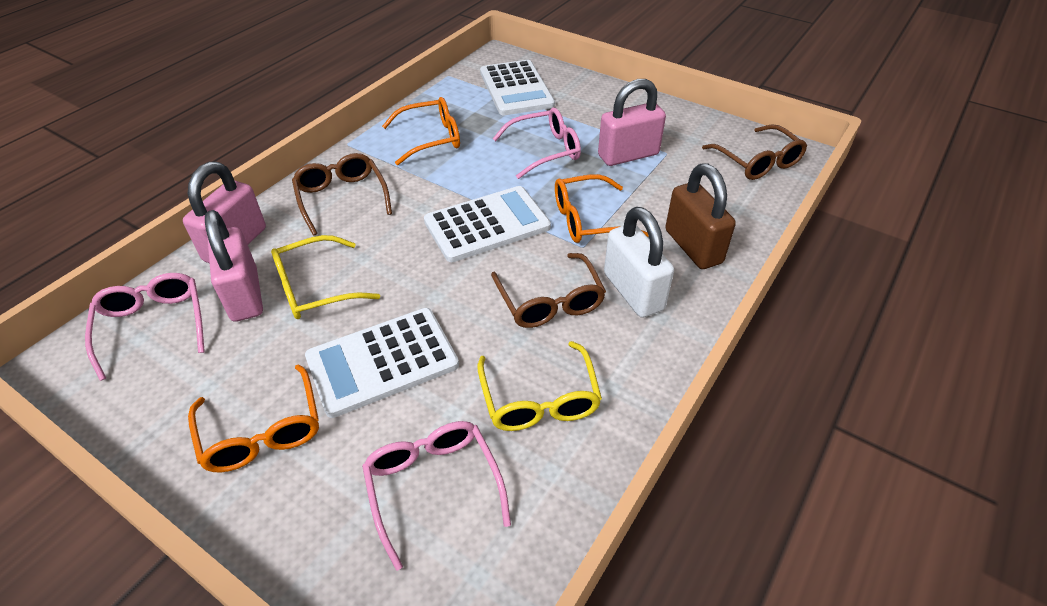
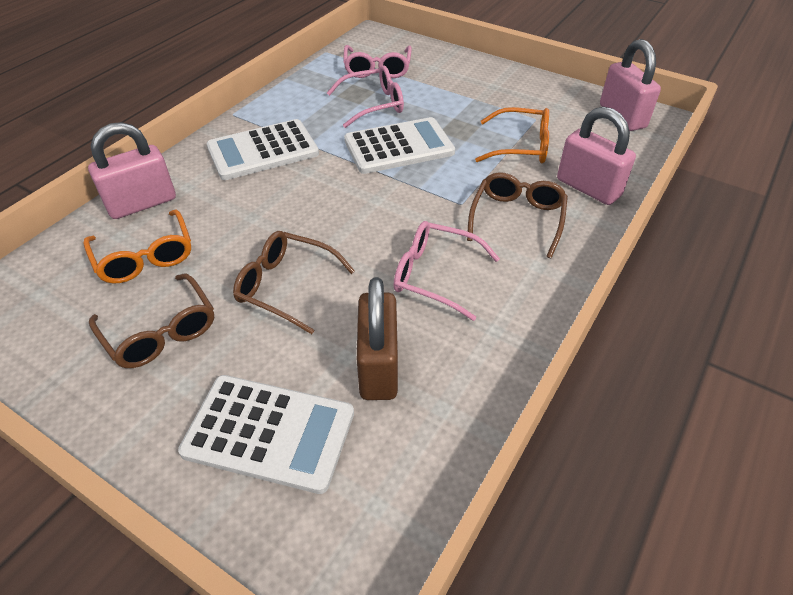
orange glasses: [188,364,319,472] [382,97,460,165] [555,174,649,243] = 3 -> [83,209,191,283] [475,107,549,163] = 2
white padlock: [604,207,674,318] = 1 -> none = 0
yellow glasses: [271,235,380,319] [477,341,602,431] = 2 -> none = 0

